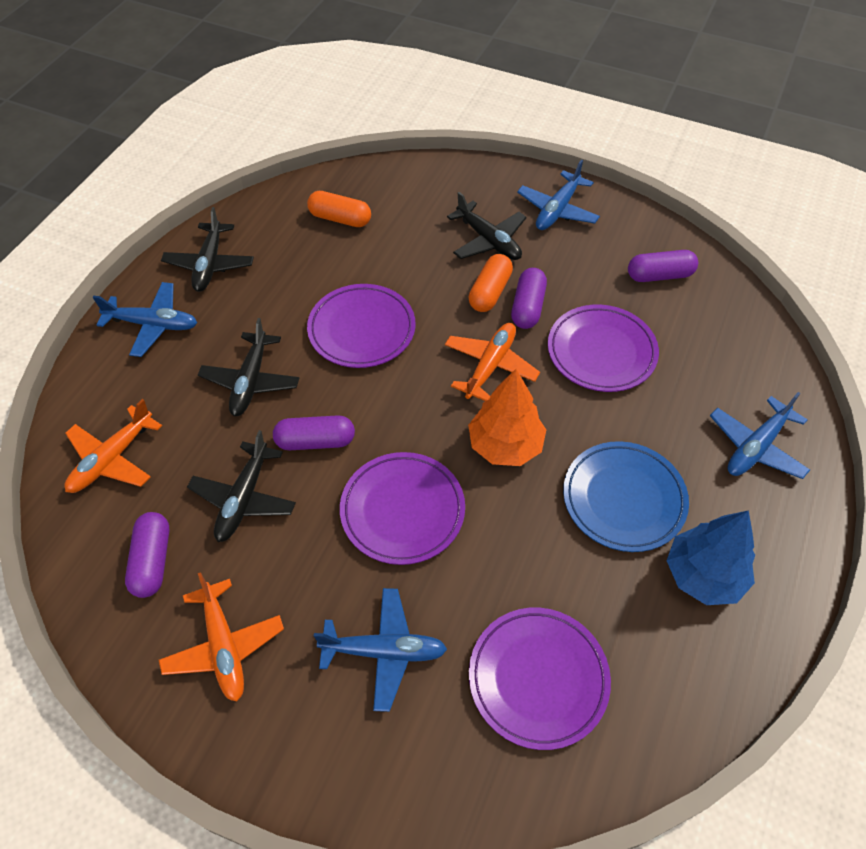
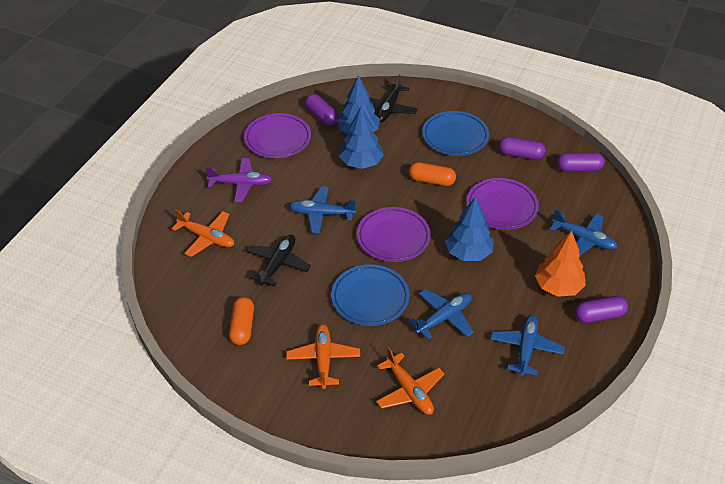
black plane: [161,207,254,292] [187,430,296,542] [198,318,299,416] [447,192,527,260] = 4 -> [247,235,311,287] [369,75,417,122] = 2
blue plate: [563,441,689,552] = 1 -> [331,264,410,326] [422,111,489,156] = 2
blue tree: [666,510,755,605] = 1 -> [337,75,380,134] [339,106,384,169] [445,196,494,261] = 3
purple plane: none = 0 -> [205,158,273,202] = 1
purple plate: [307,284,416,368] [340,452,465,565] [469,607,611,750] [548,305,659,392] = 4 -> [244,113,311,158] [357,207,431,262] [467,178,539,230] = 3

